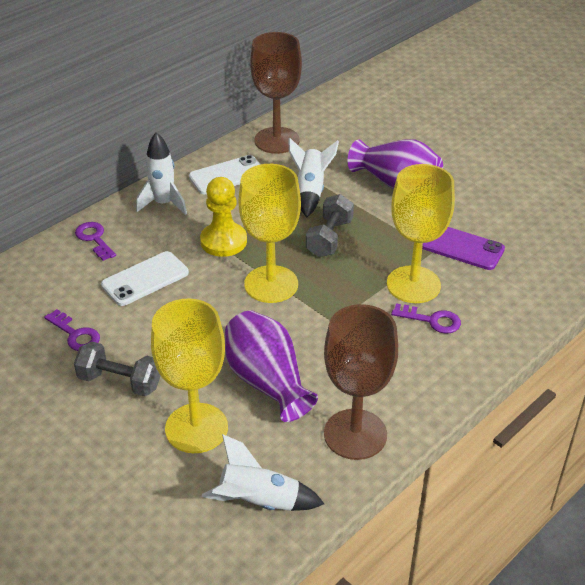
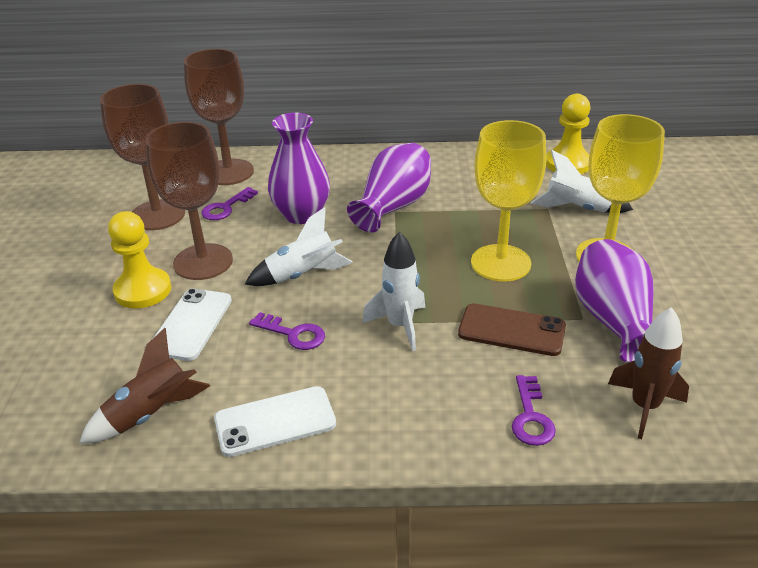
brown goblet: [250,32,302,154] [324,304,398,460] = 2 -> [100,84,185,230] [145,122,233,280] [184,49,254,185] = 3
brown phone: none = 0 -> [458,303,566,356] = 1
brown rocket: none = 0 -> [79,328,210,444] [608,307,689,439] = 2
grey dumbbell: [74,342,161,396] [306,194,354,257] = 2 -> none = 0
purple phone: [422,227,505,270] = 1 -> none = 0
purple vase: [225,311,318,422] [348,139,443,190] = 2 -> [268,113,330,224] [347,143,431,233] [575,239,654,363] = 3
yellow goblet: [151,298,228,453] [239,164,301,303] [387,164,455,303] = 3 -> [471,120,546,281] [576,114,665,262] = 2
yellow pawn: [200,177,247,257] = 1 -> [108,211,171,309] [546,94,591,174] = 2

